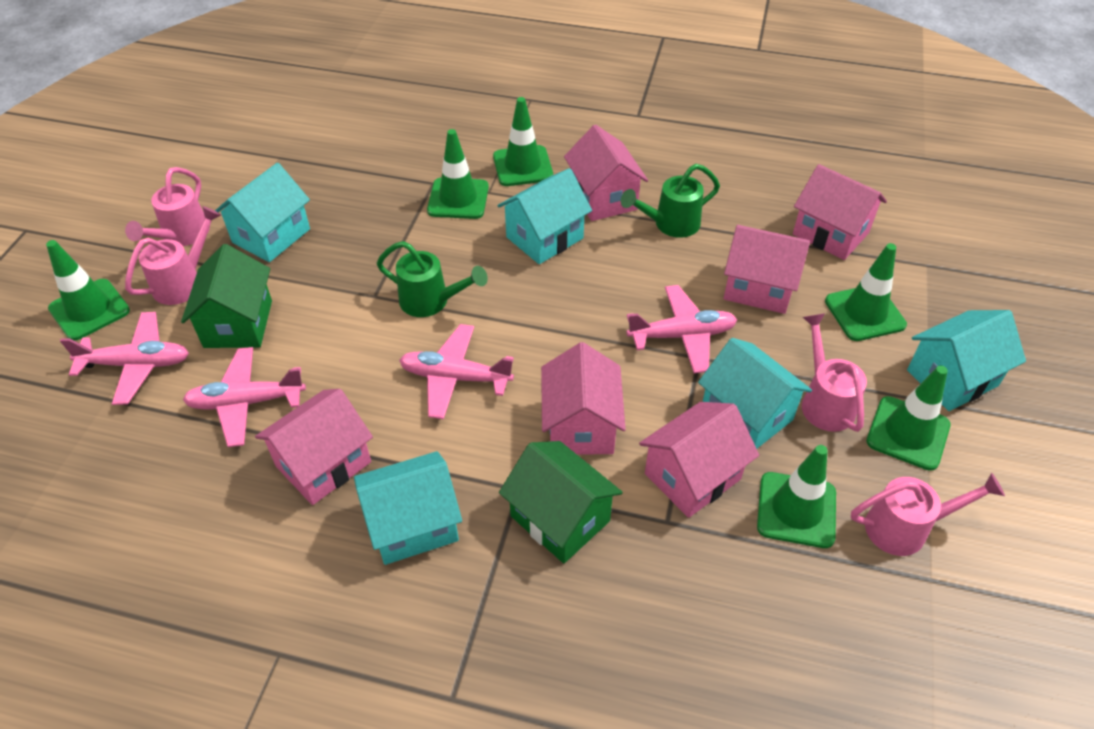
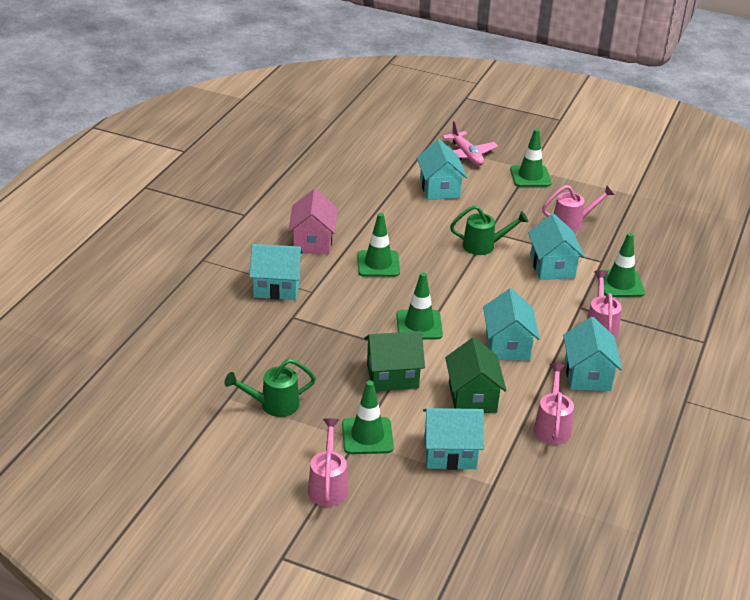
green traffic cone: [46,240,130,341] [427,129,489,219] [493,97,553,186] [757,445,836,548] [825,243,907,341] [866,365,951,471] = 6 -> [342,381,394,454] [357,213,400,277] [396,272,443,339] [510,129,551,187] [597,233,645,297] = 5
pink house: [255,389,373,505] [541,342,626,455] [564,125,648,221] [639,402,759,518] [724,225,810,314] [793,164,887,260] = 6 -> [288,189,338,254] = 1
pink plane: [60,312,189,405] [183,347,306,447] [399,324,514,419] [626,285,737,373] = 4 -> [442,121,498,166] = 1
turquoise house: [215,163,310,262] [354,451,462,565] [497,168,592,264] [698,338,812,449] [907,310,1026,411] = 5 -> [249,244,303,300] [417,139,467,200] [423,408,484,470] [483,288,540,360] [528,214,585,280] [563,317,622,391] = 6

